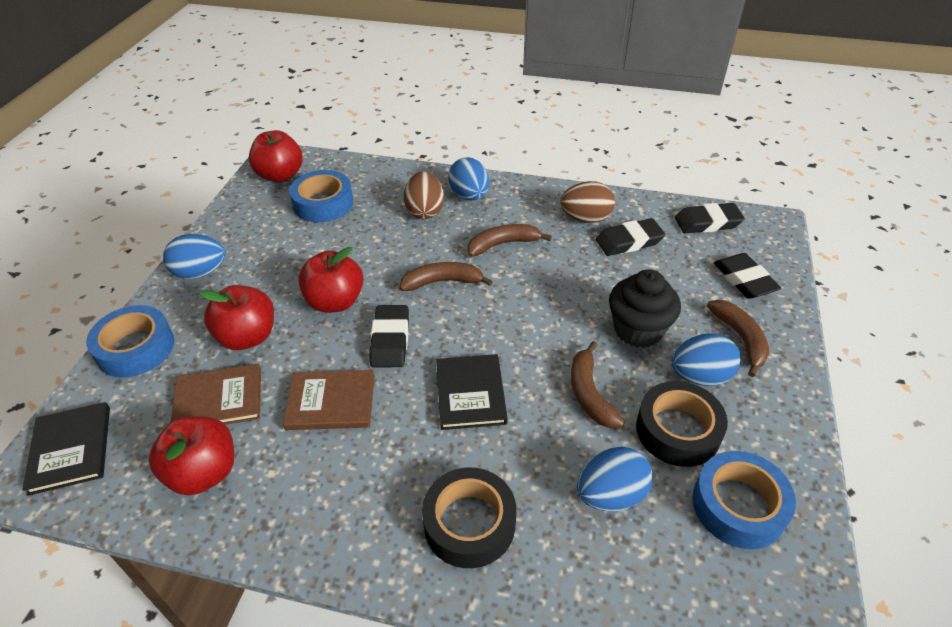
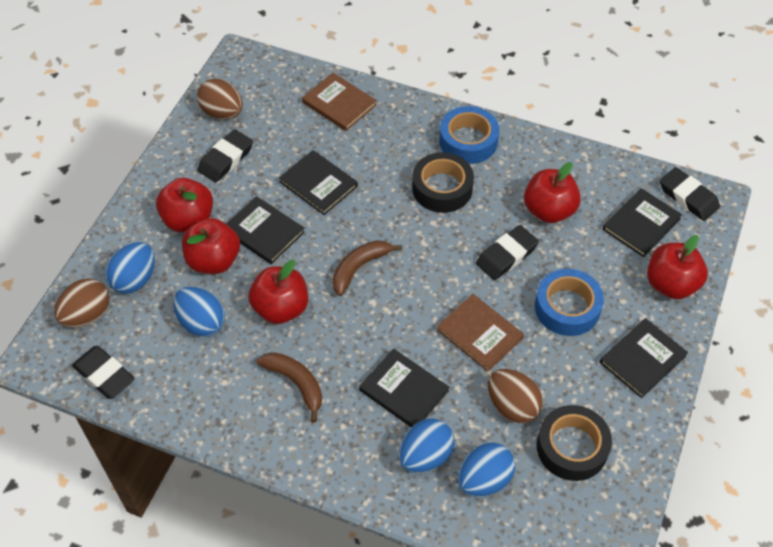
black book: [23,402,110,496] [436,354,508,430] = 2 -> [226,196,305,264] [279,150,358,215] [359,349,449,428] [600,318,688,398] [603,188,682,257] = 5
black cupcake: [609,269,681,348] = 1 -> none = 0
blue tape: [86,305,174,377] [289,170,353,222] [692,451,796,549] = 3 -> [439,106,499,164] [535,269,604,336] = 2
brown banana: [399,262,493,291] [467,224,552,257] [571,341,625,428] [707,300,769,377] = 4 -> [257,352,322,423] [333,240,402,296] = 2
brown egg: [404,171,444,219] [560,181,615,223] = 2 -> [54,279,110,328] [197,79,243,119] [488,369,543,423] = 3
red apple: [149,416,234,496] [200,285,274,350] [249,130,303,182] [298,247,364,313] = 4 -> [156,178,213,232] [182,218,240,274] [248,260,308,324] [524,162,581,223] [647,235,708,299] = 5

